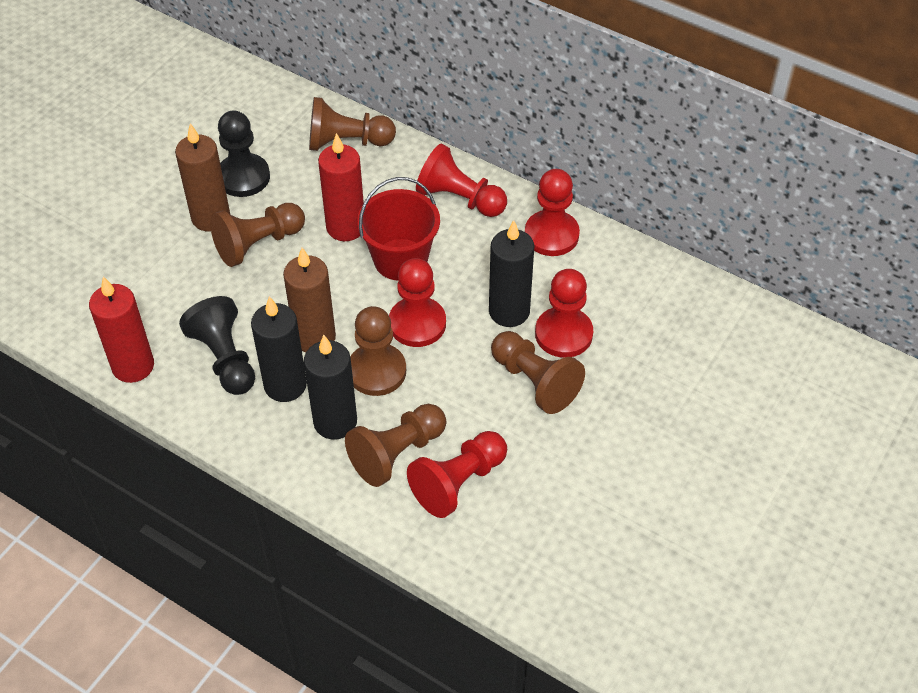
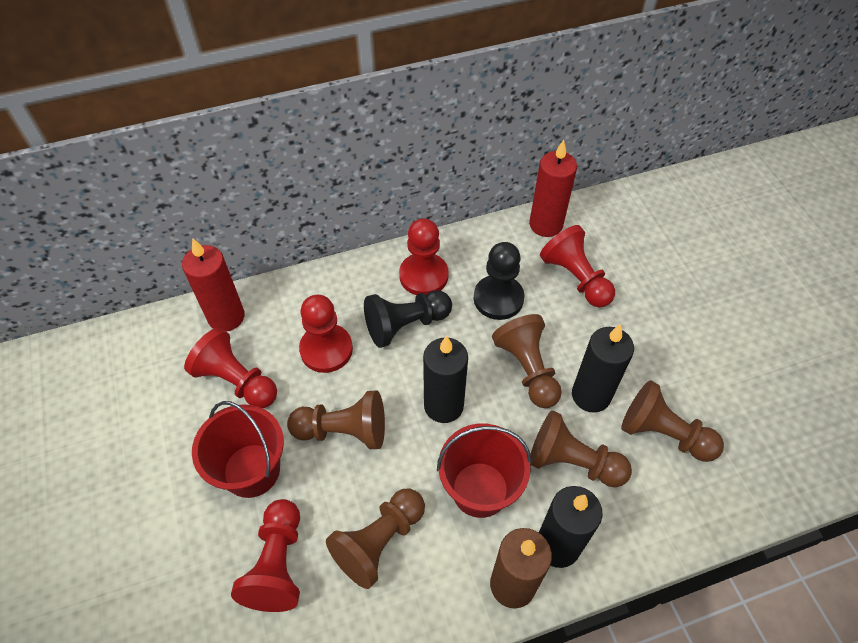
brown candle: [175,123,230,232] [283,247,336,352] = 2 -> [490,528,552,609] = 1
red bucket: [357,177,440,281] = 1 -> [192,401,284,498] [437,423,531,518] = 2

